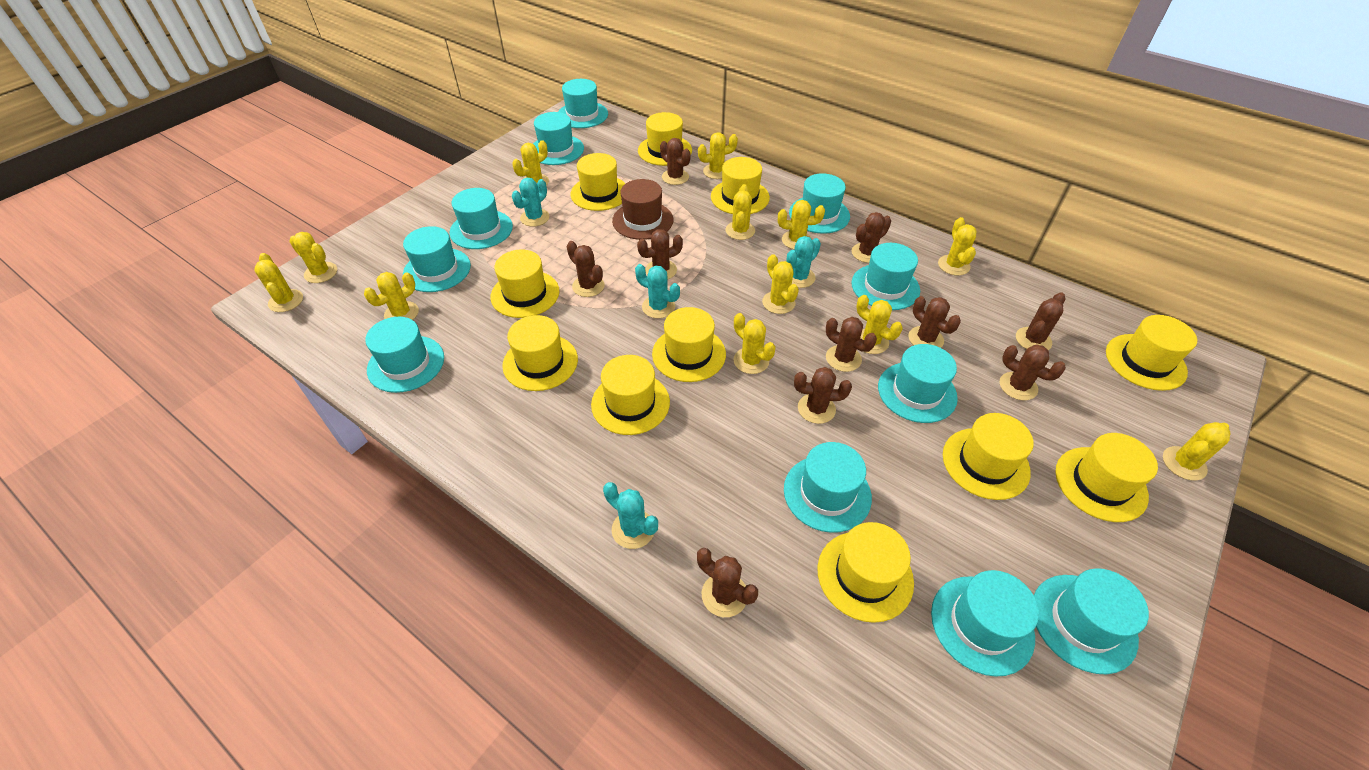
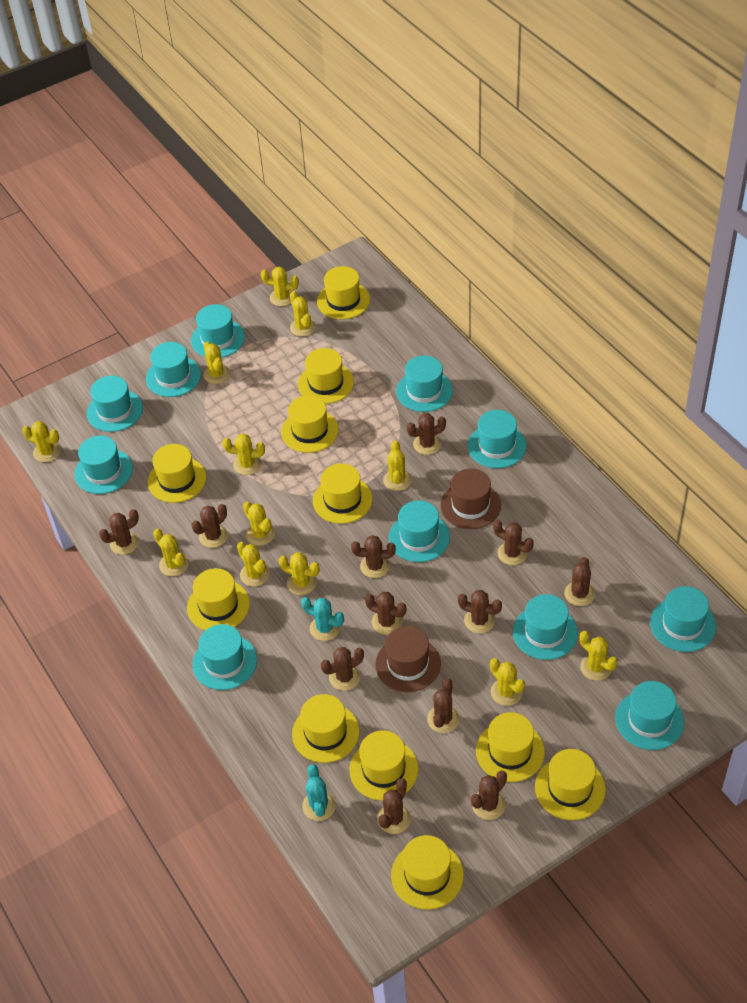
brown cactus: [567,241,605,297] [637,229,683,280] [660,138,691,185] [697,548,758,617] [794,367,852,424] [826,317,877,372] [852,212,891,263] [908,296,961,348] [1000,344,1066,400] [1016,292,1065,350] = 10 -> [99,509,139,555] [191,504,228,548] [321,647,364,691] [351,535,396,578] [365,592,406,635] [377,778,411,834] [407,413,446,455] [427,678,460,733] [458,590,502,633] [471,771,507,820] [493,520,534,565] [564,557,595,606] = 12
brown hat: [612,179,673,240] = 1 -> [375,626,441,692] [440,469,501,529] = 2
turquoise cactus: [512,178,550,227] [603,482,658,549] [635,264,680,319] [786,236,821,288] = 4 -> [301,597,344,641] [302,764,336,821] = 2

